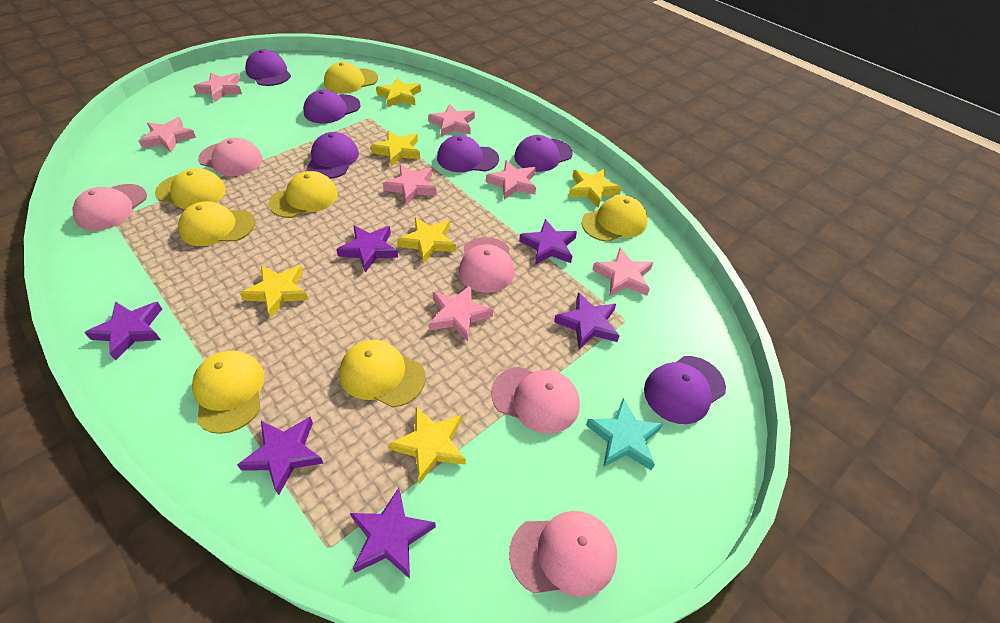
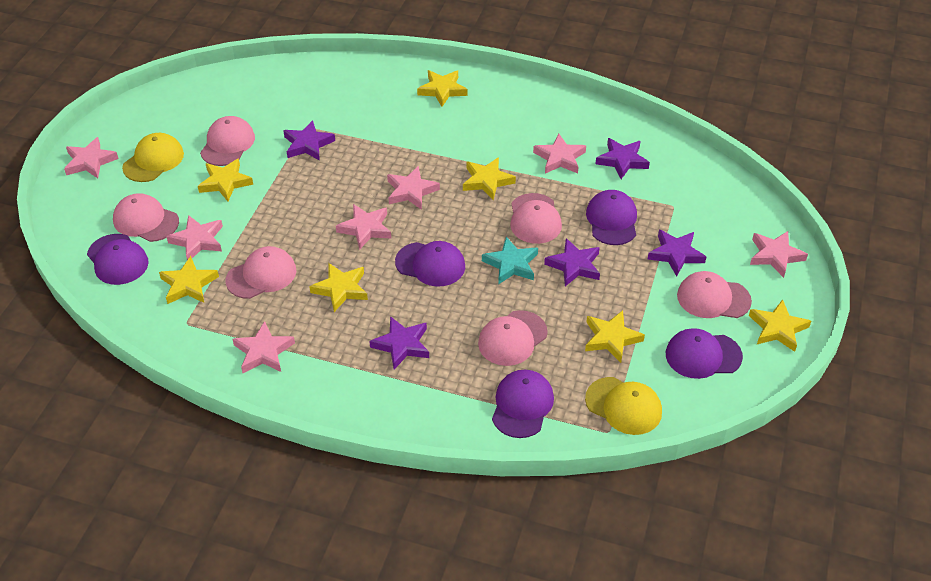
pink cap: [72,184,147,231] [198,138,262,176] [459,237,514,293] [491,367,580,434] [509,511,617,597] = 5 -> [113,193,179,242] [200,116,255,166] [226,246,296,299] [478,310,548,366] [510,193,562,244] [677,271,752,318] = 6
purple cap: [245,50,291,86] [303,90,361,123] [306,132,359,179] [437,135,499,172] [514,135,573,172] [644,356,726,424] = 6 -> [87,234,149,285] [395,241,465,287] [492,370,554,438] [586,190,637,245] [666,328,743,379] = 5
purple star: [84,301,162,361] [237,417,324,495] [336,225,398,273] [350,488,436,579] [519,219,577,265] [554,292,620,349] = 6 -> [283,120,335,161] [369,316,429,369] [544,238,600,286] [596,138,650,179] [648,230,706,276] = 5
yellow cap: [155,168,226,209] [178,201,255,246] [192,350,265,434] [269,171,338,218] [324,62,378,93] [339,340,426,407] [582,195,648,242] = 7 -> [122,133,184,182] [585,377,662,435] = 2
yellow star: [240,265,309,318] [370,130,420,167] [376,78,421,108] [388,407,466,483] [397,217,456,264] [568,169,622,208] = 6 -> [159,256,219,304] [198,158,253,201] [309,263,368,312] [417,70,467,107] [463,157,516,200] [585,310,645,363] [749,299,811,352] = 7

